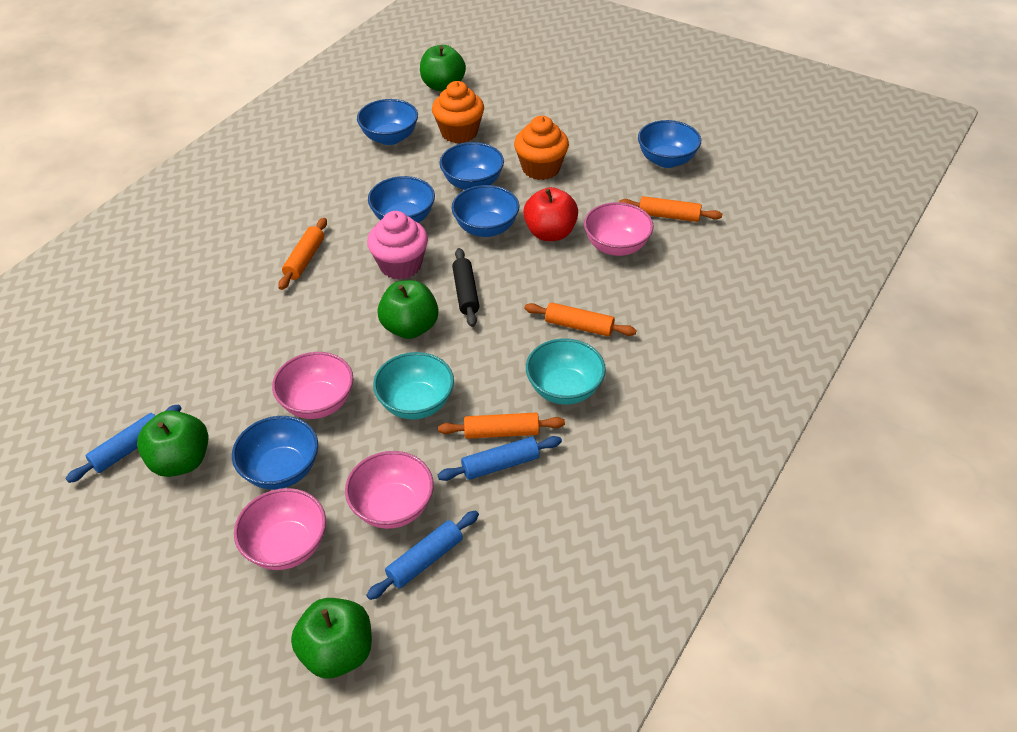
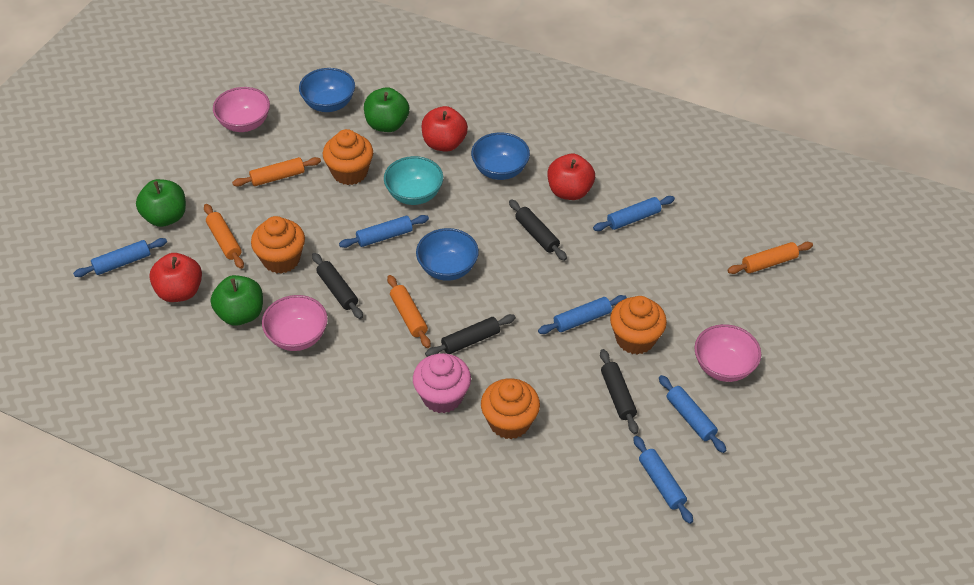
black rolling pin: [452,248,479,327] = 1 -> [312,253,363,319] [425,314,516,357] [509,199,567,261] [600,349,638,434] = 4
blue bowl: [232,416,318,490] [357,99,418,145] [368,176,435,223] [440,142,504,190] [452,185,519,237] [638,120,701,168] = 6 -> [299,68,355,112] [416,228,479,281] [471,132,530,180] = 3
blue rolling pin: [65,404,182,483] [367,510,479,600] [438,436,562,481] = 3 -> [73,238,167,277] [339,215,429,248] [538,295,627,334] [593,196,675,231] [633,436,693,524] [659,375,727,453] = 6
green apple: [137,410,208,477] [291,598,372,679] [377,280,439,339] [420,45,466,91] = 4 -> [136,179,186,227] [211,275,263,326] [364,87,409,132] = 3
orange cupcake: [432,81,484,143] [514,116,569,180] = 2 -> [251,216,305,274] [323,129,373,185] [481,378,540,439] [610,296,667,355] = 4
pink bowl: [234,488,326,570] [272,352,353,419] [345,451,434,529] [584,202,654,256] = 4 -> [213,87,270,132] [262,295,328,351] [694,324,761,382] = 3
red apple: [523,187,578,241] = 1 -> [149,253,202,302] [421,106,468,152] [548,154,595,200] = 3
turquoise bowl: [373,352,454,420] [526,338,606,405] = 2 -> [384,156,443,205] = 1

